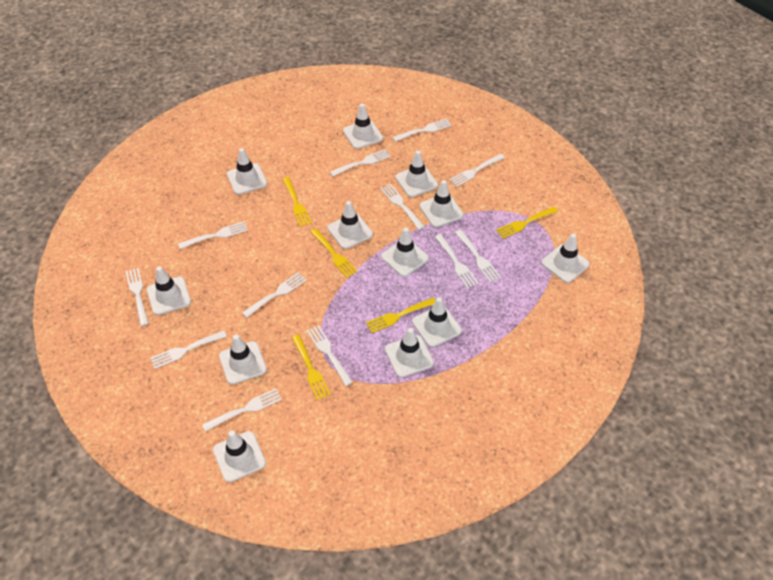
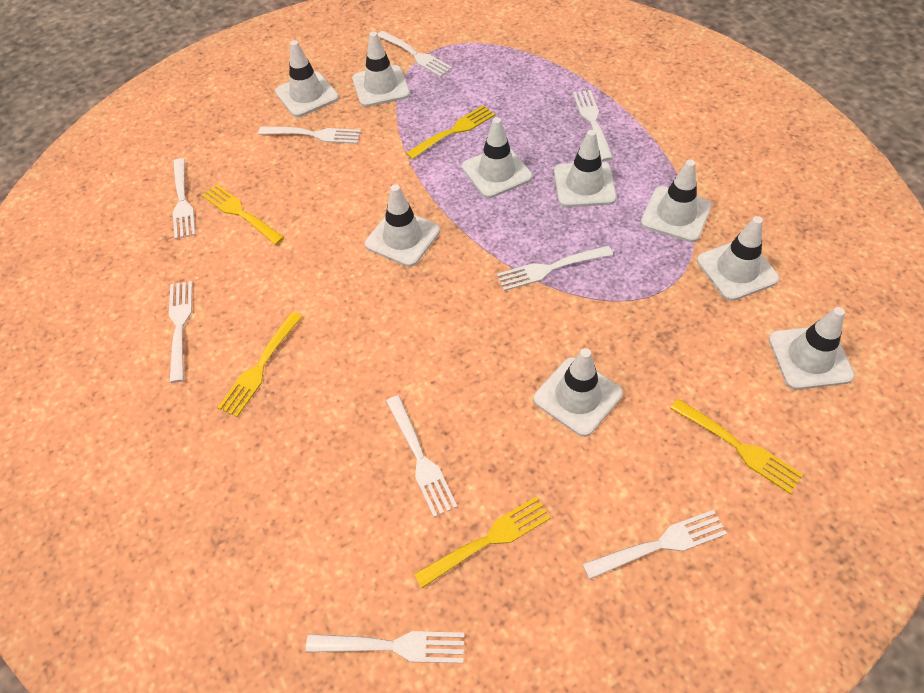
white fork: [126,268,149,326] [150,331,227,369] [178,222,248,249] [202,388,282,432] [242,272,307,318] [307,325,353,386] [330,149,391,177] [380,184,425,230] [392,118,452,142] [435,234,479,288] [449,154,505,187] [455,230,501,282] = 12 -> [169,281,193,383] [173,158,196,239] [258,127,361,144] [306,631,464,663] [378,31,452,77] [386,395,458,517] [497,246,613,291] [573,90,613,161] [583,510,727,580] = 9
white traffic cone: [147,266,191,315] [213,431,266,482] [219,334,267,385] [227,148,267,195] [328,201,373,249] [343,104,383,149] [381,228,429,277] [385,328,434,378] [395,151,438,197] [412,297,462,347] [420,180,464,227] [541,234,590,283] = 12 -> [275,40,339,117] [352,32,410,107] [365,184,440,267] [462,117,532,198] [533,348,623,437] [554,130,617,207] [641,160,712,242] [697,216,780,301] [768,307,855,390] = 9

